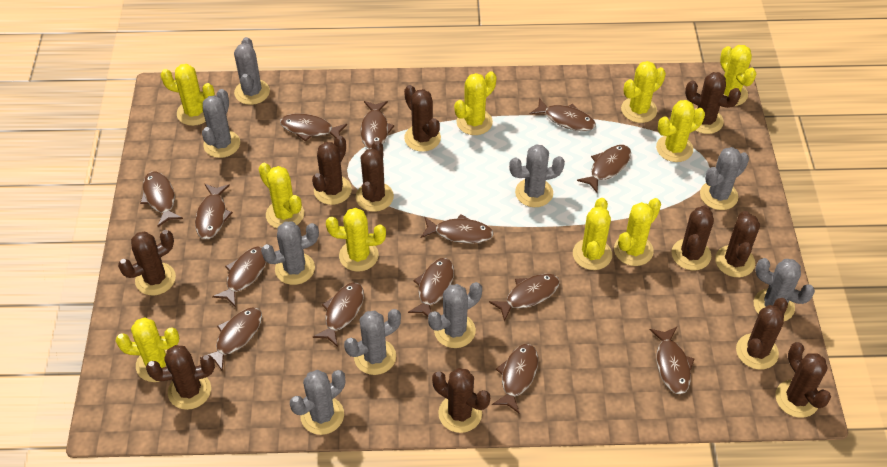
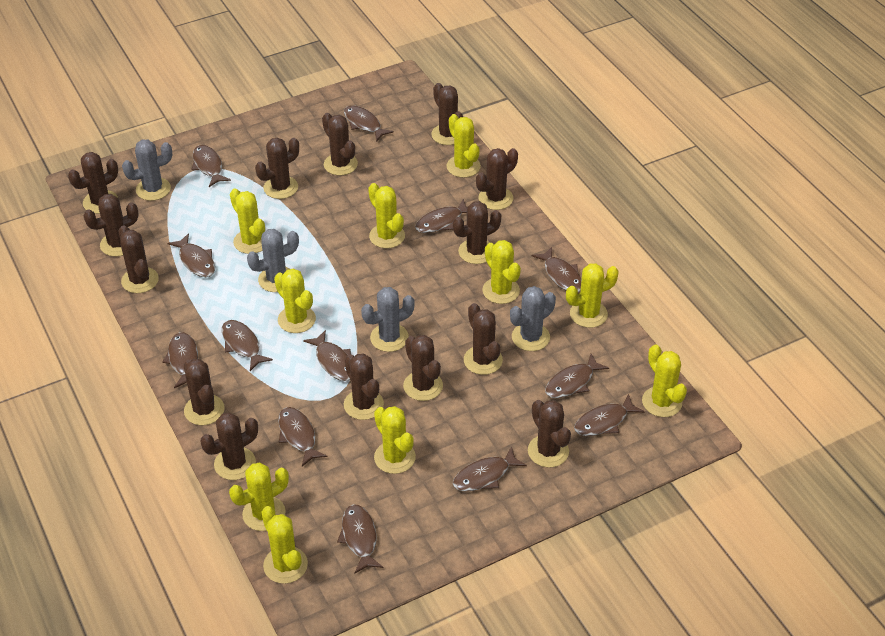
brown cactus: [118,230,176,295] [146,345,215,410] [312,136,352,205] [356,141,394,212] [404,85,441,152] [432,368,490,433] [671,205,714,270] [685,72,741,134] [715,211,760,277] [736,298,788,370] [775,342,831,418] = 11 -> [68,152,118,214] [83,194,139,257] [118,225,159,293] [184,359,224,425] [200,412,258,480] [255,138,299,199] [322,113,358,175] [344,353,384,420] [403,335,443,401] [431,83,463,145] [453,201,501,264] [464,303,503,375] [476,148,518,210] [528,400,571,468] = 14
brown fish: [140,171,183,227] [195,184,233,239] [200,307,262,371] [212,246,266,307] [280,114,347,142] [313,282,364,347] [360,101,394,149] [408,258,454,317] [421,214,494,244] [489,274,560,322] [492,344,538,414] [530,98,596,131] [577,145,631,193] [650,327,695,394] = 14 -> [162,332,198,388] [167,233,215,277] [191,145,231,187] [222,320,273,371] [278,407,327,466] [303,330,351,381] [337,504,383,574] [344,105,394,142] [415,199,467,233] [453,446,527,491] [532,247,581,292] [545,354,609,398] [574,394,644,436] = 13
grey cactus: [202,89,240,158] [234,37,270,105] [261,221,319,285] [290,370,345,435] [344,309,401,375] [428,282,482,348] [509,144,565,207] [700,147,749,210] [754,258,815,321] = 9 -> [122,139,172,201] [247,229,299,292] [361,287,415,352] [510,286,556,351] = 4

